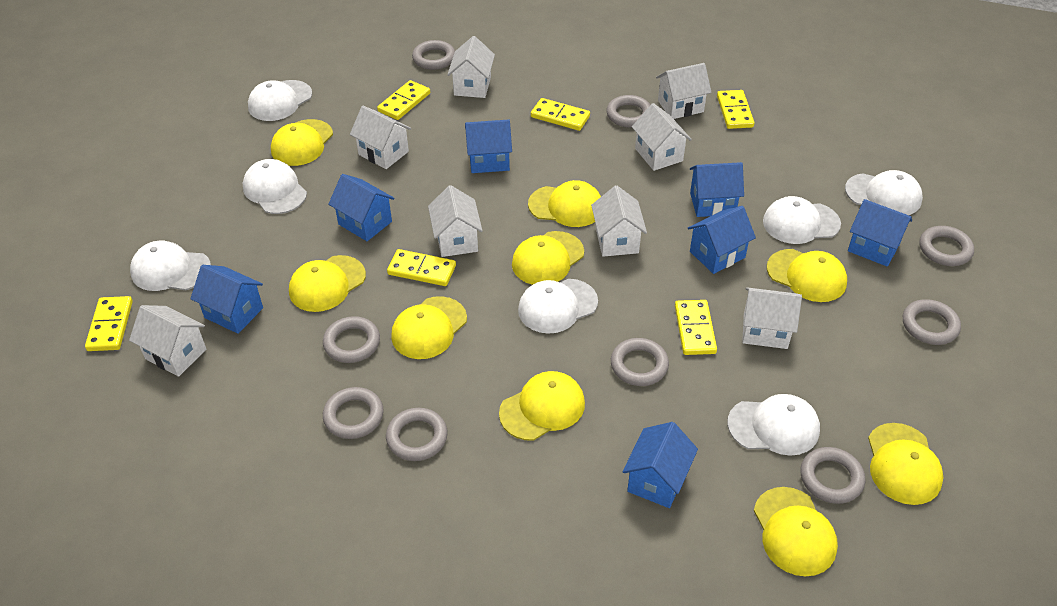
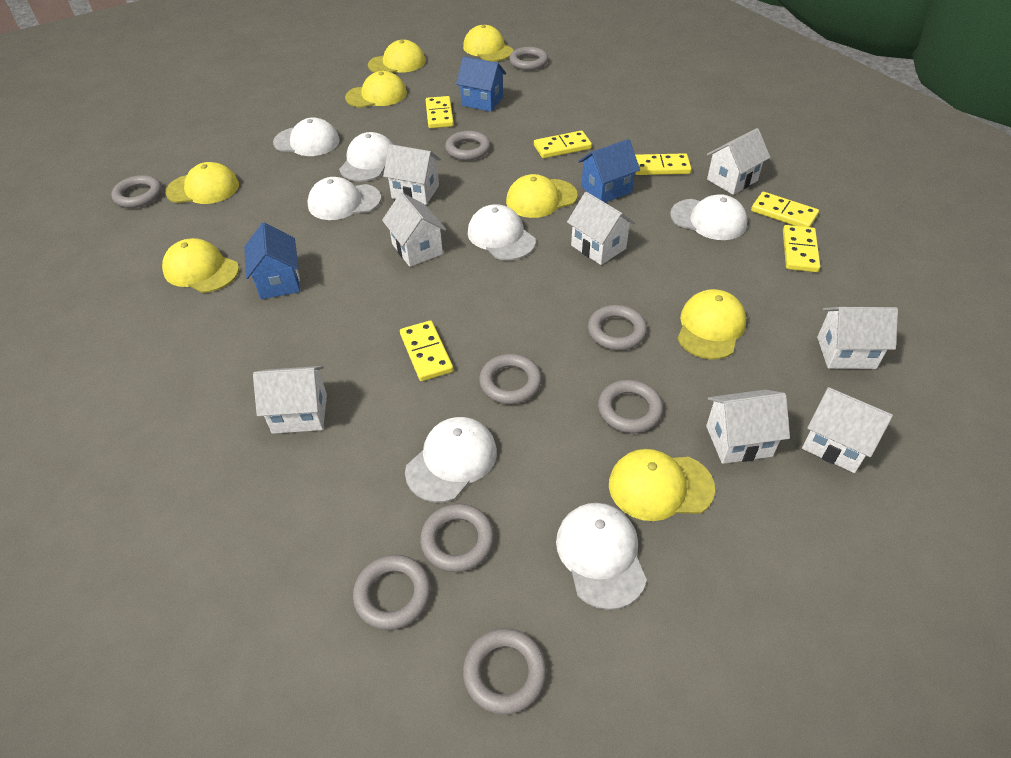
blue house: [190,265,263,334] [328,174,395,241] [465,120,512,173] [623,422,698,508] [688,206,756,274] [690,162,744,217] [848,199,912,267] = 7 -> [244,223,300,299] [456,56,506,112] [578,139,640,203] = 3
yellow cap: [271,119,333,166] [289,255,366,312] [391,296,467,359] [499,371,585,441] [512,231,584,285] [528,180,601,227] [754,487,838,577] [767,249,847,302] [868,423,943,505] = 9 -> [162,238,239,293] [165,162,239,204] [345,71,407,108] [368,40,426,73] [463,25,513,61] [506,174,578,218] [609,449,715,521] [677,289,746,359] = 8

